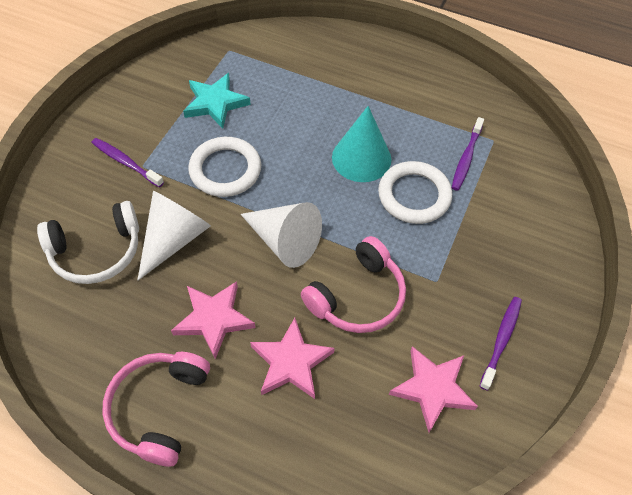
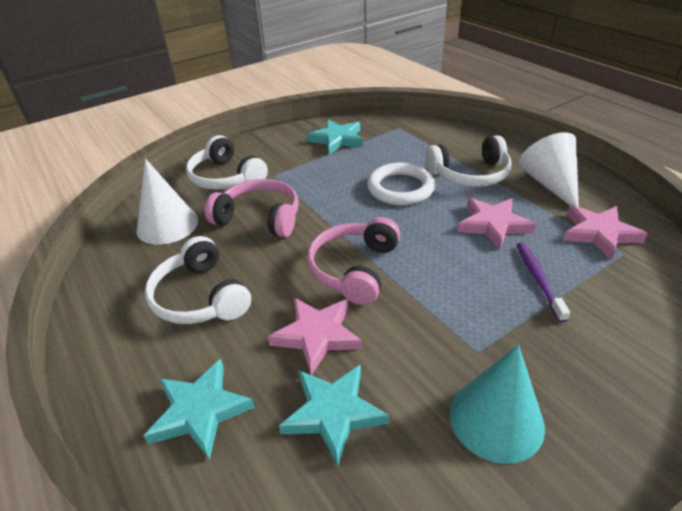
purple toothbrush: [92,138,164,187] [452,117,484,191] [480,297,522,390] = 3 -> [517,242,570,322] = 1
turquoise star: [183,73,251,129] = 1 -> [144,359,255,460] [279,364,389,466] [307,120,363,155] = 3
white headphones: [37,201,139,284] = 1 -> [145,236,251,324] [186,135,268,190] [426,135,512,187] = 3
white ring: [188,137,261,197] [378,161,452,224] = 2 -> [367,163,435,205] = 1

